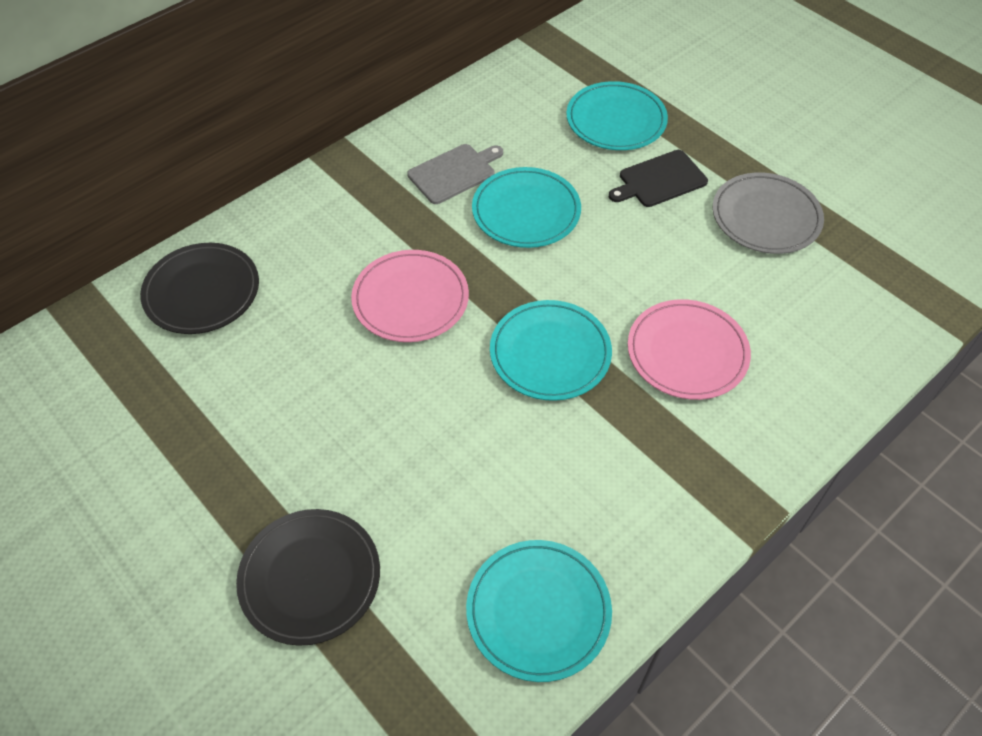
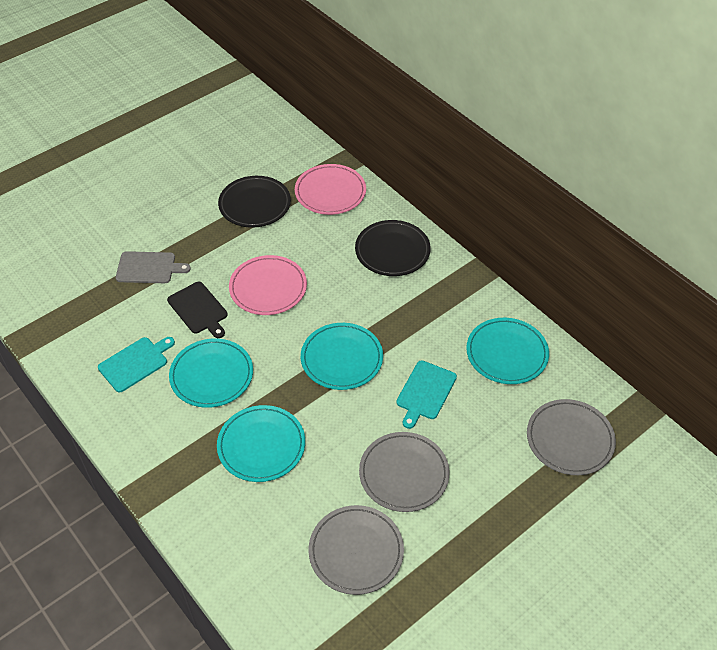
grey plate: [713,173,824,254] = 1 -> [309,505,404,595] [359,432,449,512] [527,399,616,475] = 3
turquoise cutting board: none = 0 -> [98,337,175,393] [396,360,457,429] = 2

